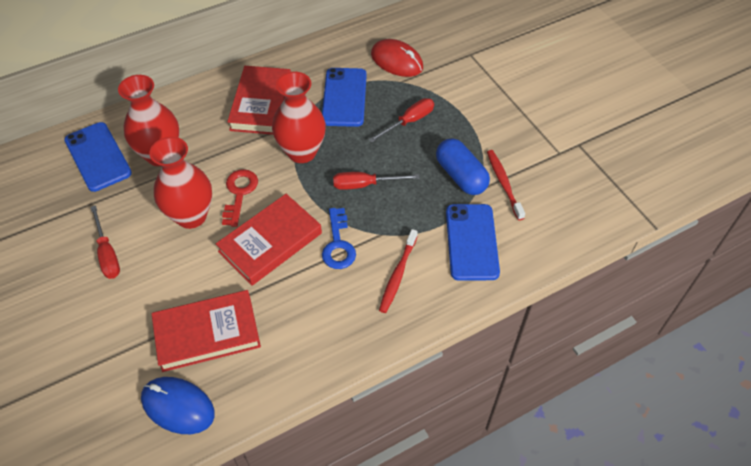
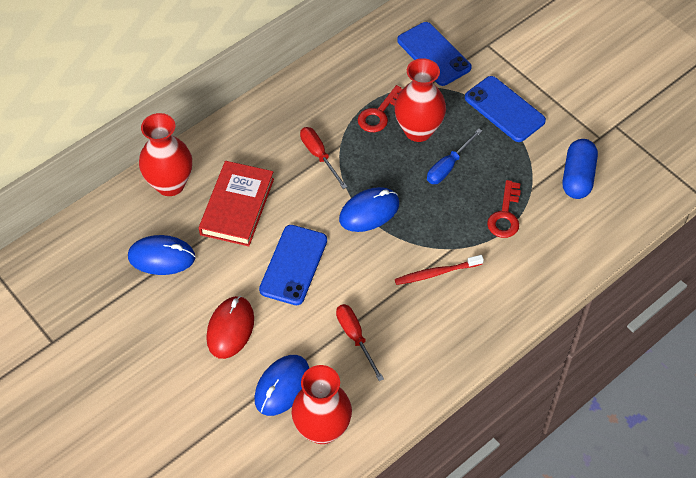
blue key: [322,208,356,269] = 1 -> none = 0
blue mouse: [141,377,215,434] = 1 -> [128,235,195,275] [254,355,309,416] [339,187,399,232] = 3
blue screwdriver: none = 0 -> [427,128,482,184] = 1
red book: [152,290,261,372] [216,194,322,286] [227,66,291,135] = 3 -> [199,161,274,246] = 1
red key: [222,169,258,227] = 1 -> [358,85,402,132] [487,180,521,238] = 2
red screwdriver: [91,205,120,279] [333,172,420,190] [369,98,434,143] = 3 -> [300,127,347,189] [336,304,384,381] = 2
red toothbrush: [379,229,418,313] [487,150,525,220] = 2 -> [395,255,484,285] = 1

